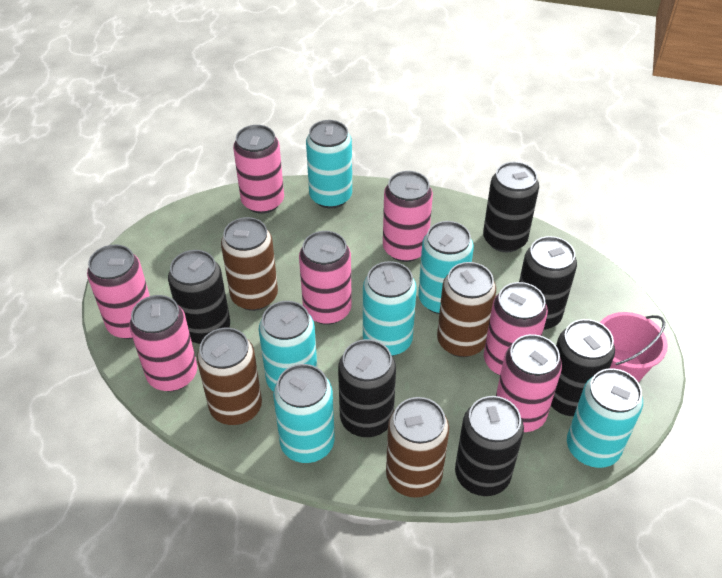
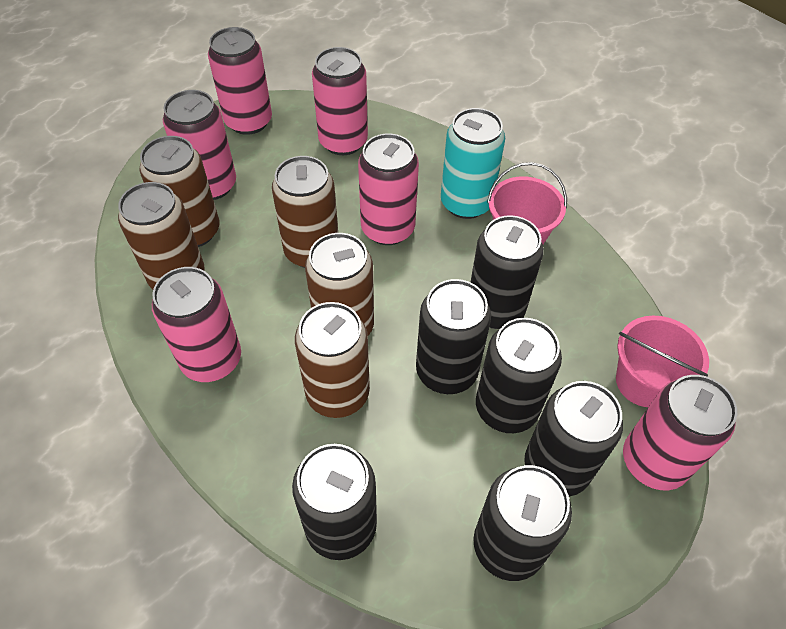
brown can: [197,328,262,425] [221,217,278,311] [386,397,449,498] [437,262,496,357] = 4 -> [118,182,205,289] [139,136,219,247] [272,156,338,268] [295,302,370,418] [305,233,374,336] = 5
pink bucket: [600,312,668,382] = 1 -> [487,162,567,244] [616,316,709,407] = 2
pink can: [87,244,150,339] [129,295,197,391] [233,125,284,214] [299,231,352,325] [383,171,433,262] [484,282,548,376] [496,334,562,432] = 7 -> [152,267,241,382] [163,90,236,200] [208,27,272,135] [312,47,368,155] [358,134,419,245] [623,375,737,490] = 6
turquoise can: [259,301,317,391] [273,364,335,463] [306,120,352,208] [363,261,417,356] [418,221,474,314] [567,368,643,468] = 6 -> [441,108,505,219] = 1

